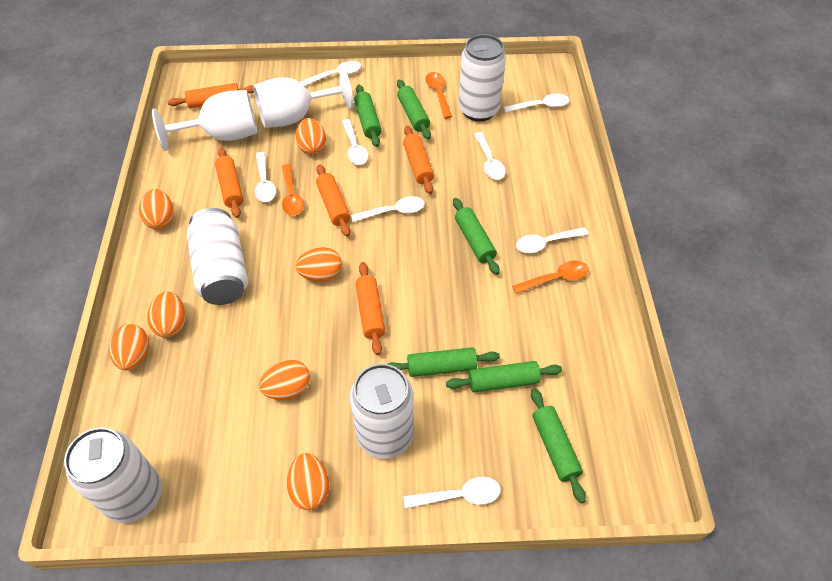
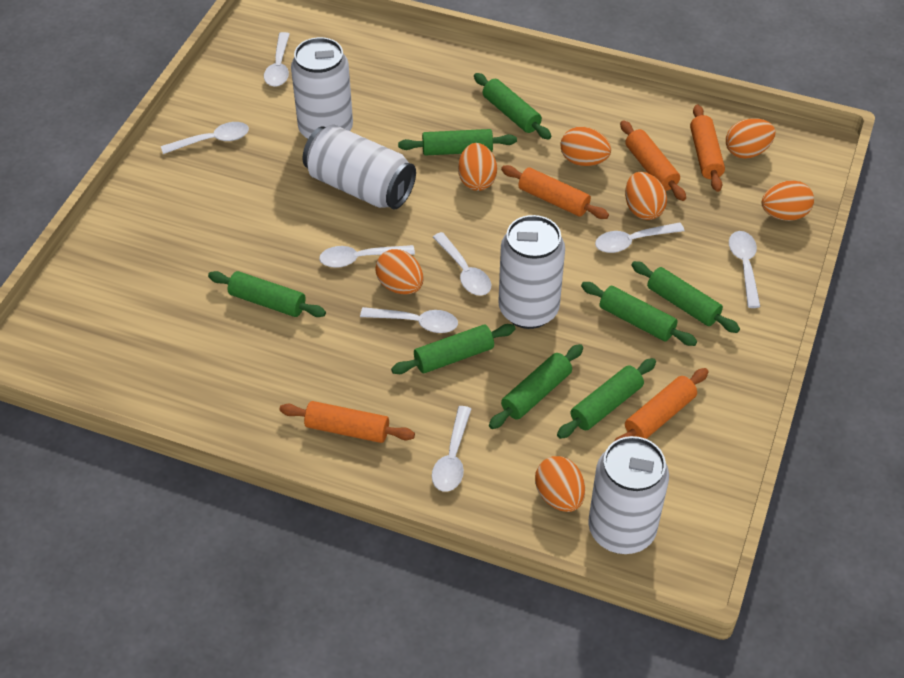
green rolling pin: [354,85,381,147] [388,347,500,377] [397,79,431,139] [446,361,562,392] [453,198,500,275] [531,388,586,503] = 6 -> [208,271,326,317] [391,324,516,374] [398,129,517,156] [474,73,551,140] [489,344,583,429] [557,358,656,439] [581,282,697,346] [631,261,740,333] = 8
orange spoon: [282,164,304,216] [425,72,452,119] [512,261,589,294] = 3 -> none = 0
white goblet: [152,90,257,151] [253,68,353,128] = 2 -> none = 0

